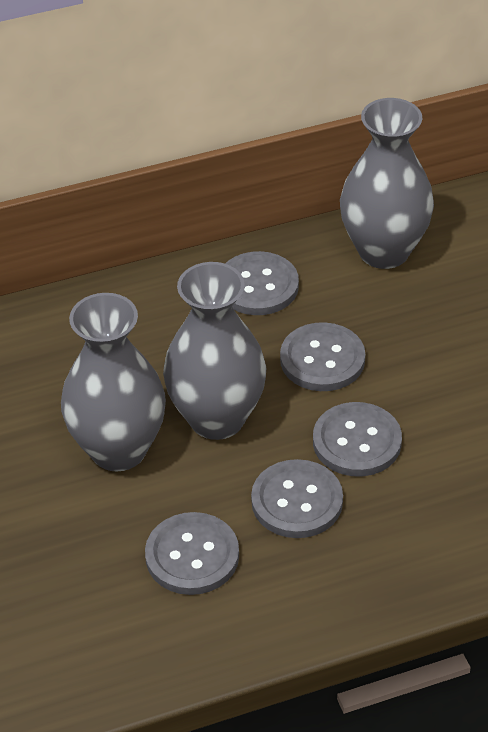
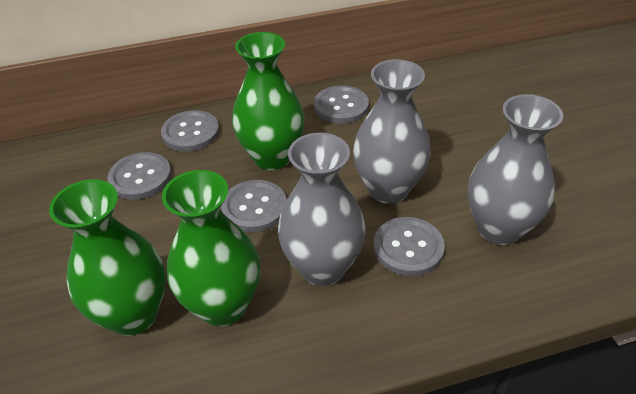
green vase: none = 0 -> [49,179,166,336] [162,170,260,326] [232,32,304,170] = 3

